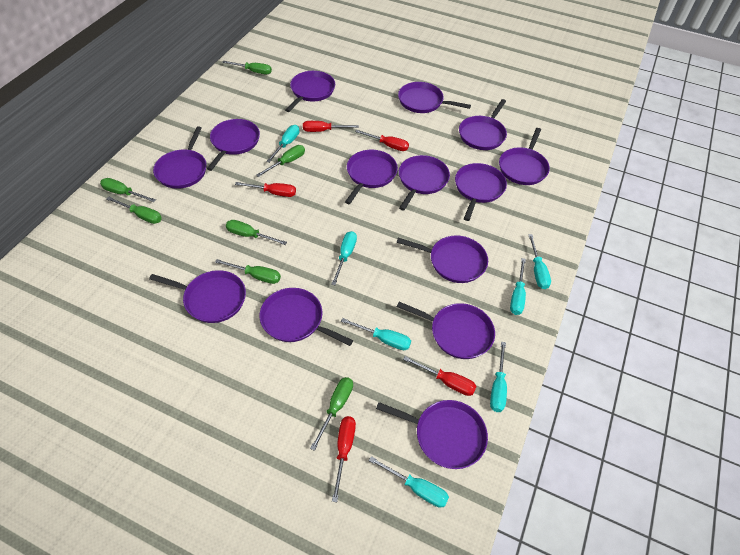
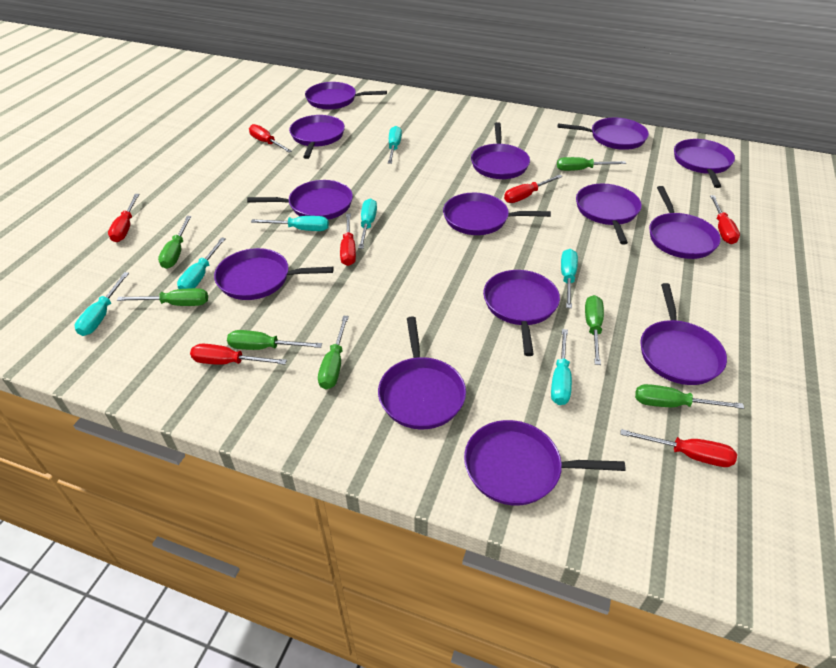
red screwdriver: [235,182,296,197] [303,121,359,132] [332,416,356,502] [355,130,409,151] [403,356,477,396] = 5 -> [108,194,139,242] [190,344,287,365] [249,124,292,153] [340,214,356,266] [504,174,562,203] [620,429,737,467] [710,195,740,244] = 7

